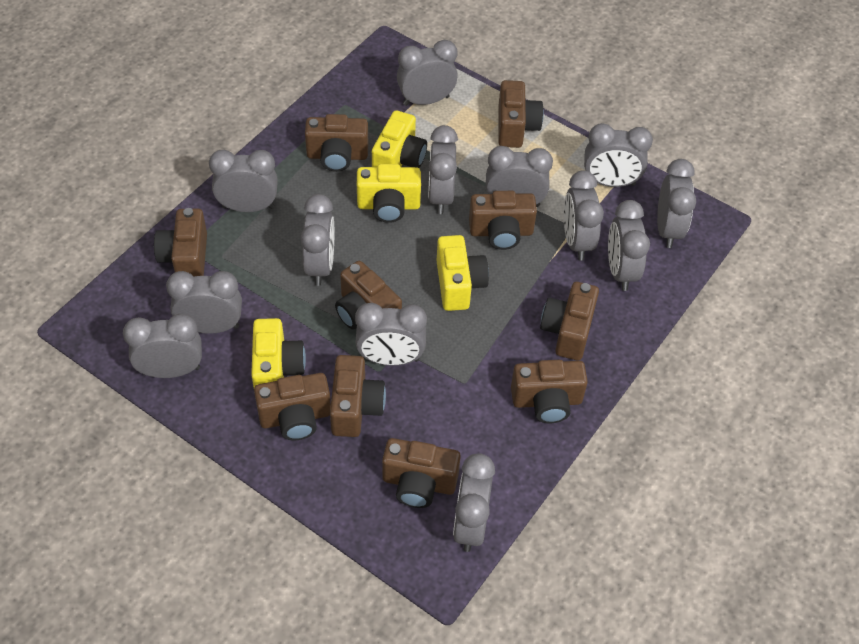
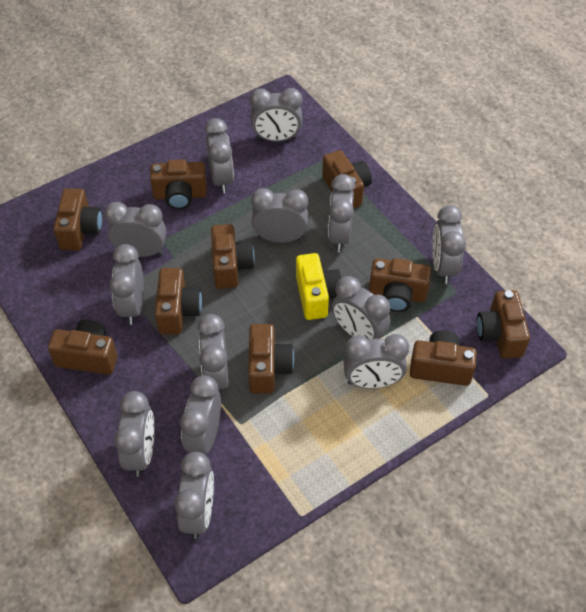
yellow camera: [251,318,306,387] [357,164,421,223] [372,110,427,168] [437,235,489,311] = 4 -> [296,253,341,320] = 1

